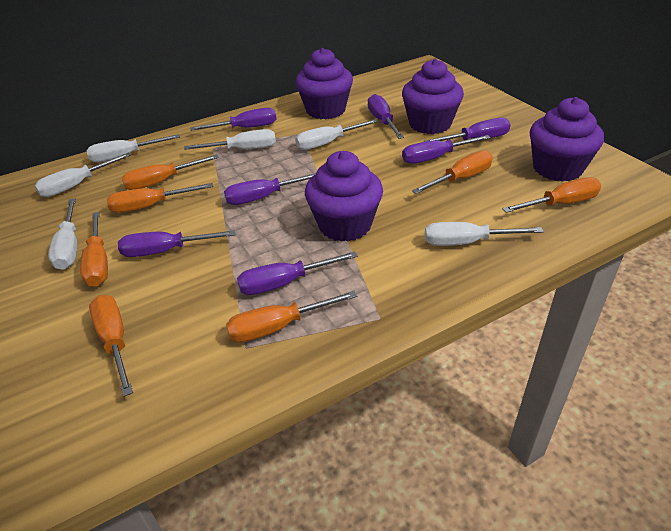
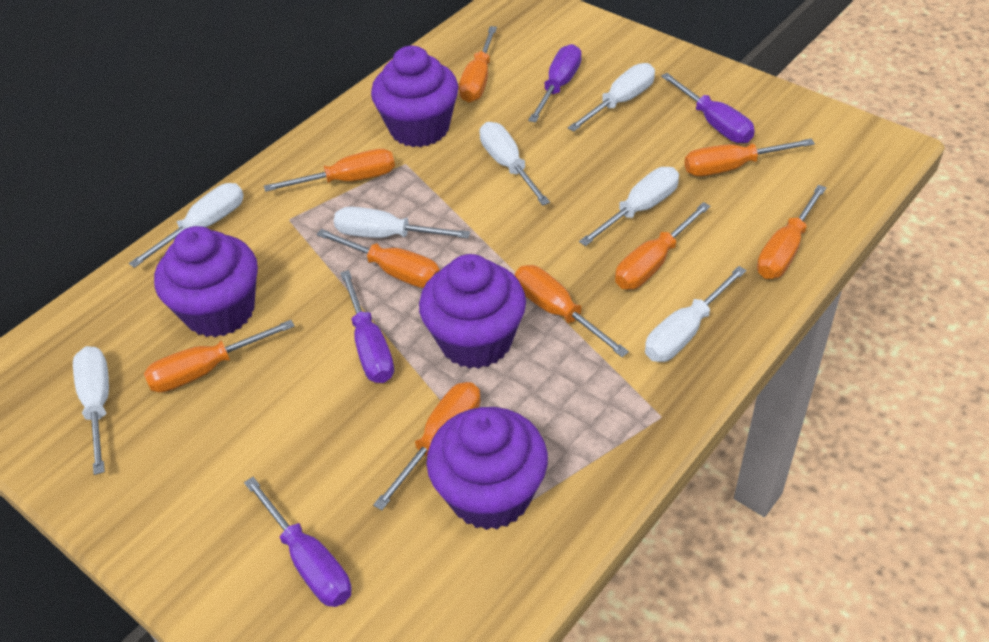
orange screwdriver: [80,212,108,287] [89,295,133,397] [107,183,213,213] [122,155,219,190] [226,291,357,343] [412,150,493,194] [502,177,601,213] = 7 -> [144,320,295,393] [264,149,395,192] [316,229,440,288] [373,382,481,510] [459,26,497,103] [515,265,629,357] [615,202,711,289] [684,139,815,176] [757,185,826,279] = 9
purple screwdriver: [118,230,235,257] [190,108,276,131] [224,173,316,205] [237,251,358,295] [368,94,404,139] [402,135,491,164] [424,118,511,142] = 7 -> [244,477,352,607] [340,270,394,383] [528,44,582,123] [661,73,755,143] = 4
white screwdriver: [35,153,131,197] [48,198,77,270] [86,134,180,162] [184,129,276,150] [295,119,378,150] [425,222,544,246] = 6 -> [73,346,109,475] [129,183,244,268] [334,207,470,238] [480,122,550,206] [568,63,655,132] [579,167,679,246] [645,266,747,362] = 7

